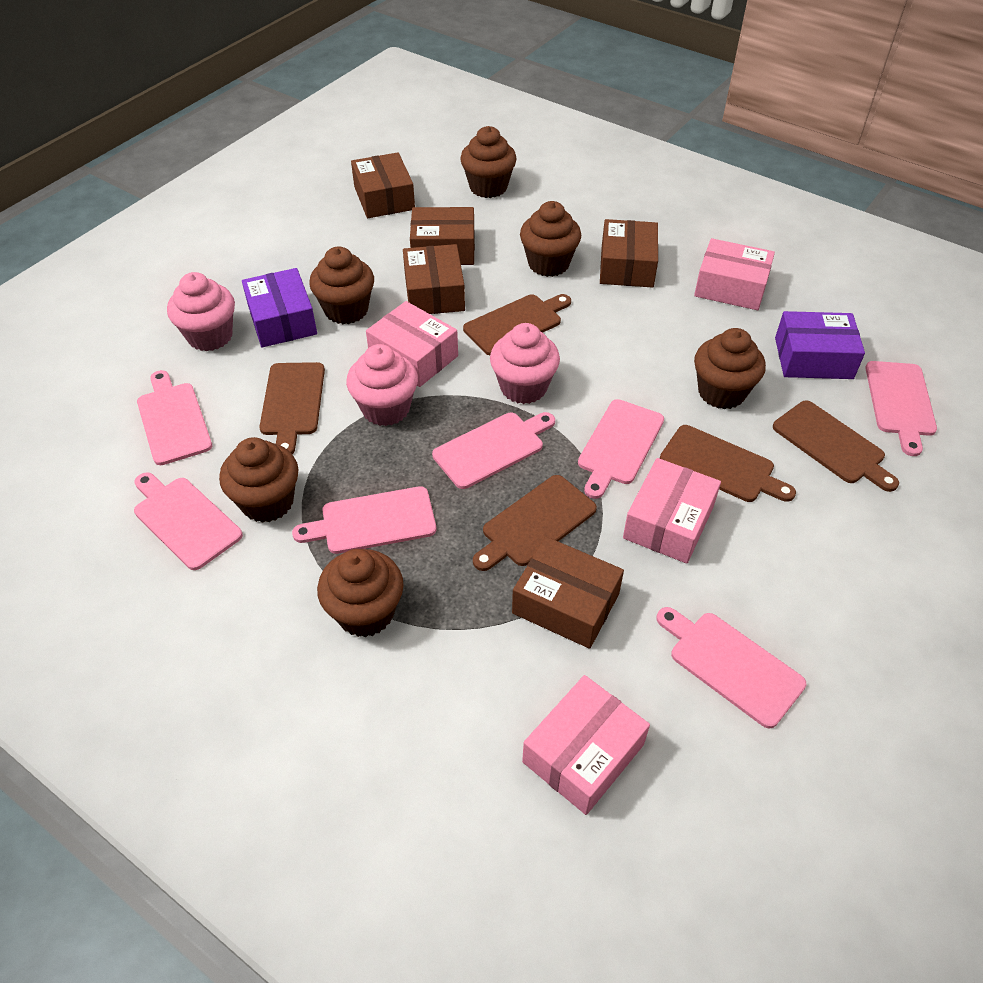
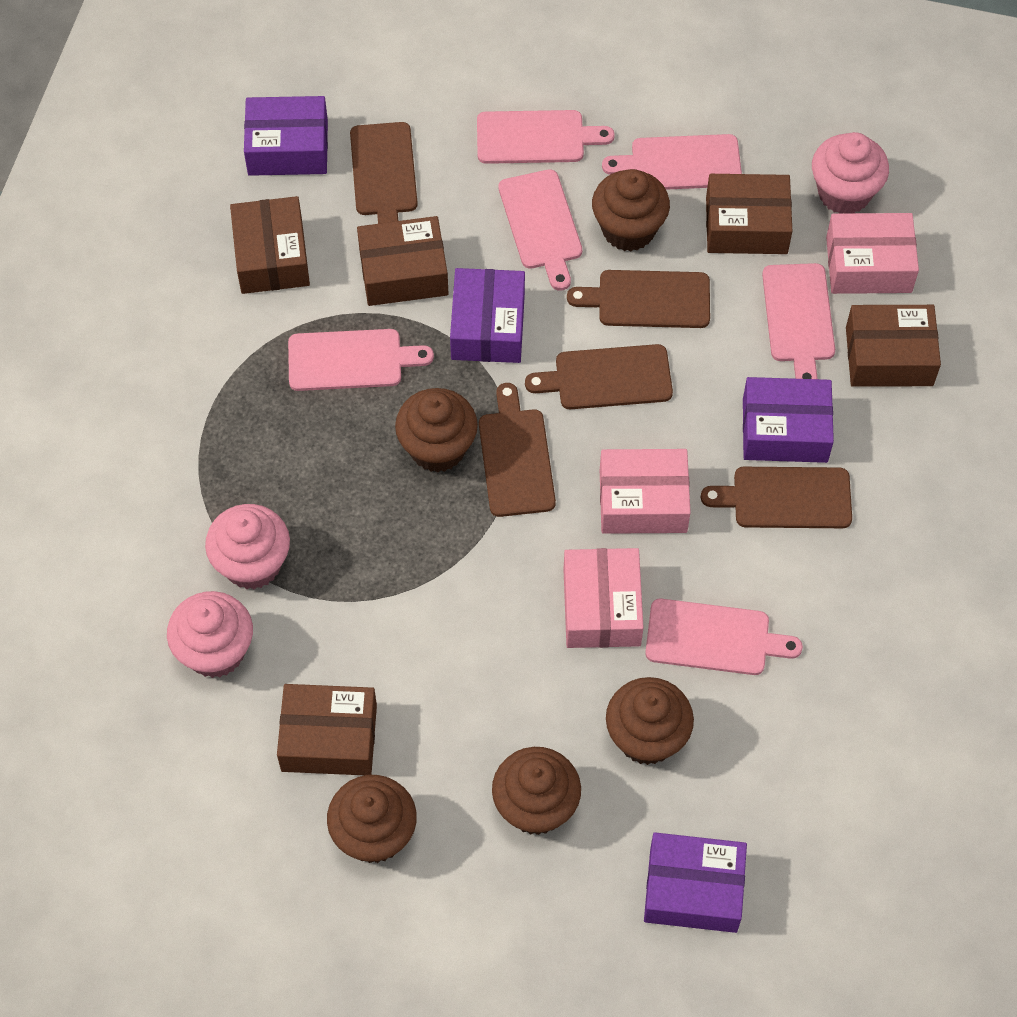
brown cupcake: [219,437,298,523] [309,246,374,324] [317,549,404,637] [460,126,517,198] [520,201,581,277] [694,328,766,409] = 6 -> [327,775,417,863] [395,388,478,472] [492,747,581,835] [592,169,670,251] [606,677,694,765] = 5
pink box: [366,301,458,387] [522,675,650,815] [623,458,721,564] [694,238,775,310] = 4 -> [563,548,644,648] [600,449,691,534] [826,213,919,294] = 3
pink cutting board: [134,472,243,570] [137,370,212,465] [292,486,436,554] [432,412,555,489] [578,399,664,499] [656,607,806,728] [865,361,937,456] = 7 -> [288,329,434,391] [477,110,615,164] [498,169,582,291] [602,134,742,190] [645,599,803,675] [762,263,835,379] = 6
purple box: [242,268,317,347] [775,311,865,379] = 2 -> [244,96,328,176] [450,268,525,363] [644,832,747,933] [743,377,834,463] = 4

